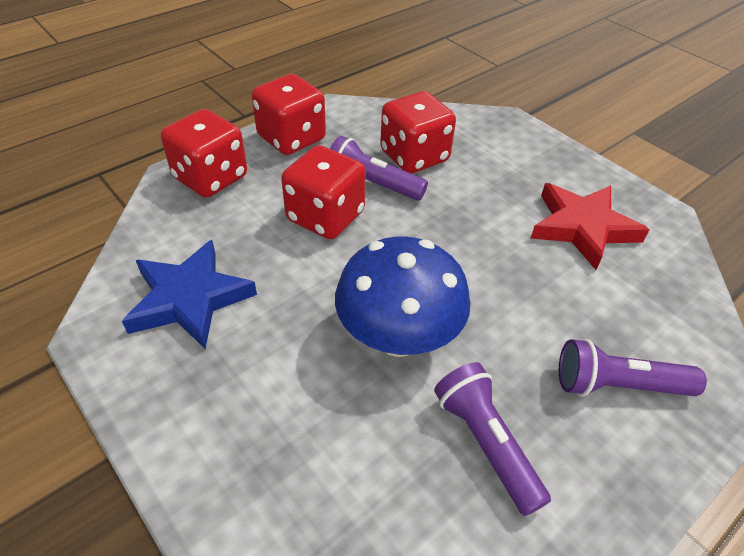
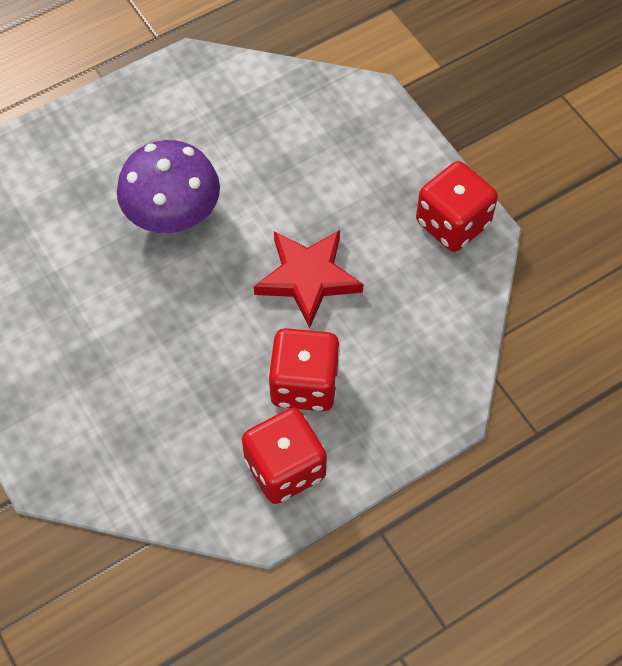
blue mushroom: [335,236,471,357] = 1 -> none = 0
blue star: [122,240,257,349] = 1 -> none = 0
purple flashlight: [330,136,428,201] [434,362,551,516] [559,339,707,396] = 3 -> none = 0
purple mushroom: none = 0 -> [117,140,220,233] = 1
red dice: [161,109,247,198] [252,74,326,155] [281,145,366,239] [380,91,456,173] = 4 -> [242,408,327,504] [268,328,340,411] [416,161,498,252] = 3

